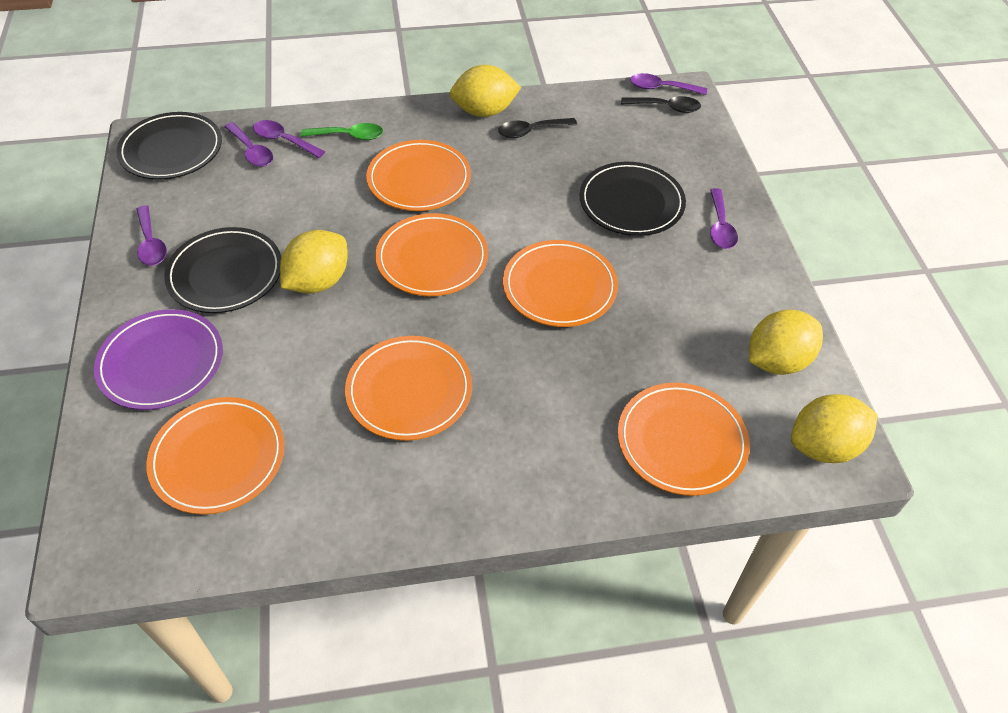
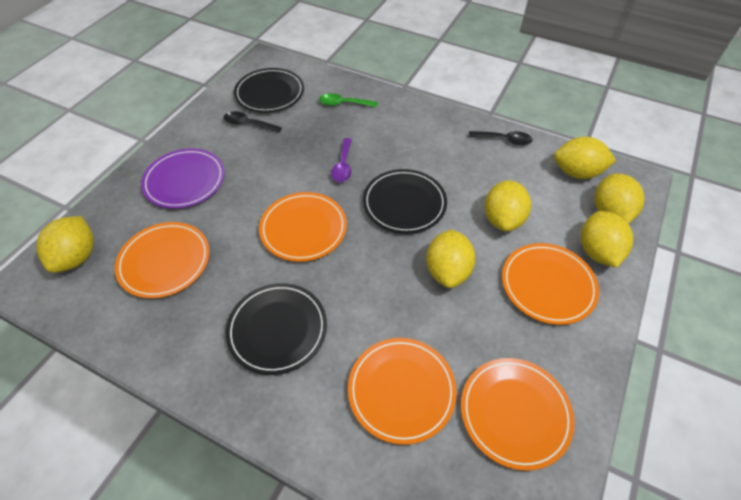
orange plate: [146,397,284,515] [345,336,472,441] [366,140,471,211] [375,213,488,296] [503,240,618,327] [618,383,750,496] = 6 -> [115,222,210,299] [259,192,347,262] [348,338,457,445] [461,358,575,471] [502,243,599,325] = 5
purple spoon: [136,205,167,266] [224,122,273,167] [253,120,325,158] [630,73,707,95] [710,188,738,249] = 5 -> [331,138,352,183] = 1
yellow lemon: [280,230,348,294] [450,65,521,117] [749,310,823,375] [791,394,878,463] = 4 -> [36,216,94,273] [426,229,476,288] [485,180,531,232] [554,137,616,179] [581,211,633,268] [594,174,645,224] = 6

